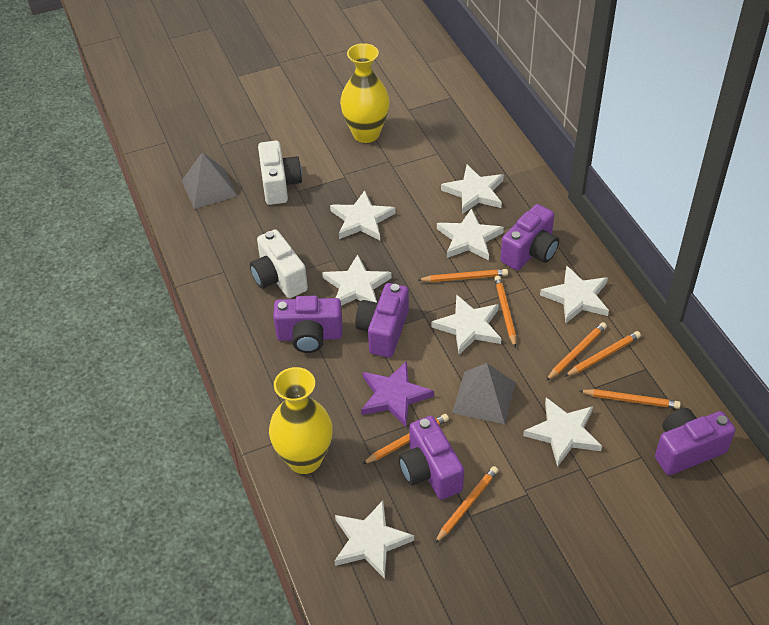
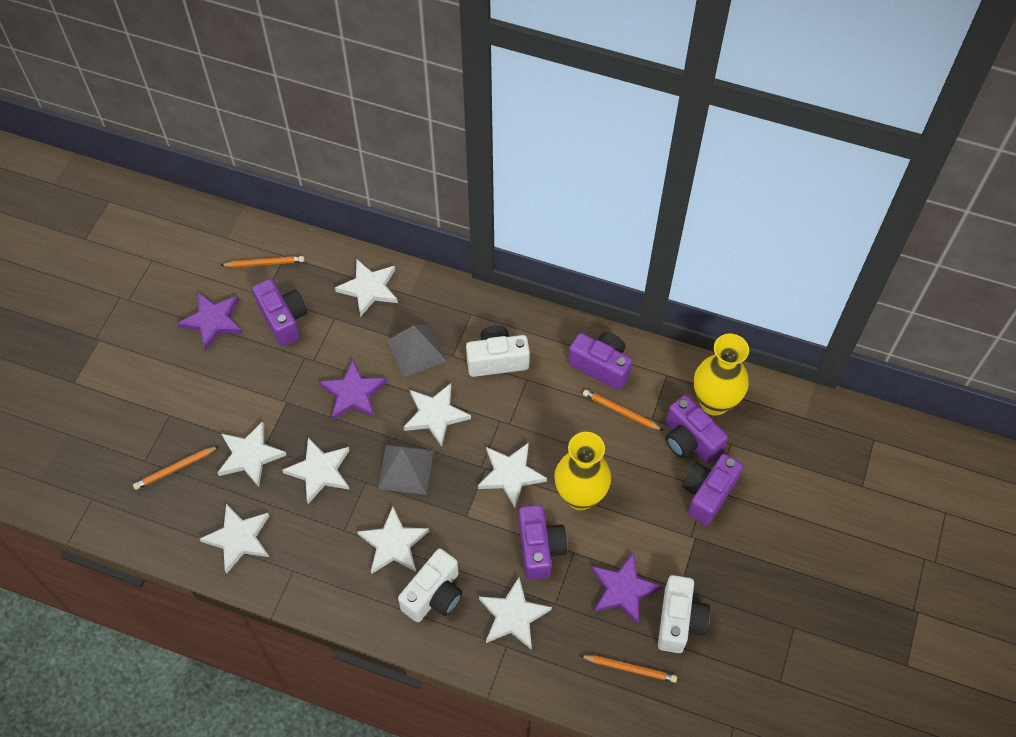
orange pencil: [362,414,449,464] [418,269,508,282] [434,466,498,544] [494,276,516,348] [546,322,607,381] [564,331,641,377] [579,389,681,409] = 7 -> [133,446,219,490] [221,256,304,267] [580,655,677,683] [583,389,664,431] = 4
purple star: [361,361,434,427] = 1 -> [177,292,243,351] [319,359,387,420] [591,552,663,625] = 3
white camera: [250,229,308,298] [258,141,302,205] = 2 -> [398,548,463,622] [466,325,530,377] [658,575,710,653] = 3

